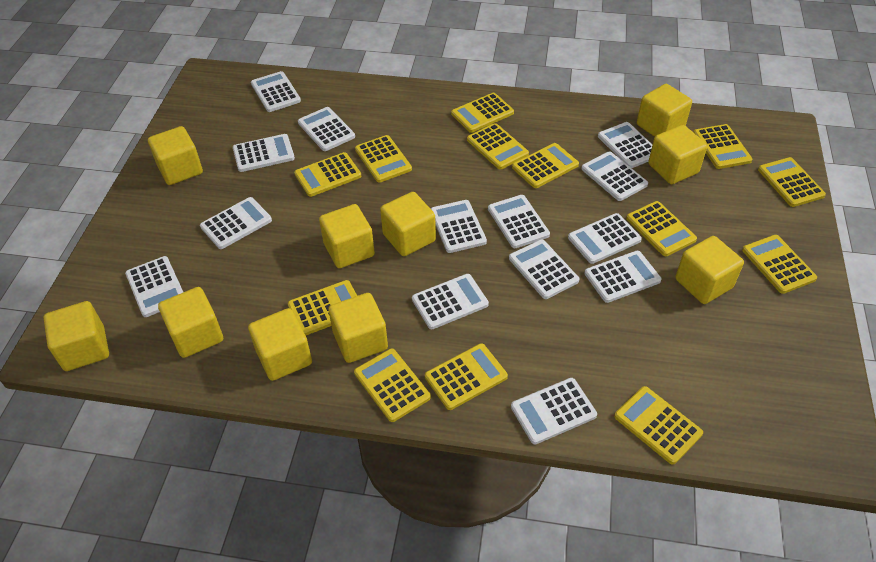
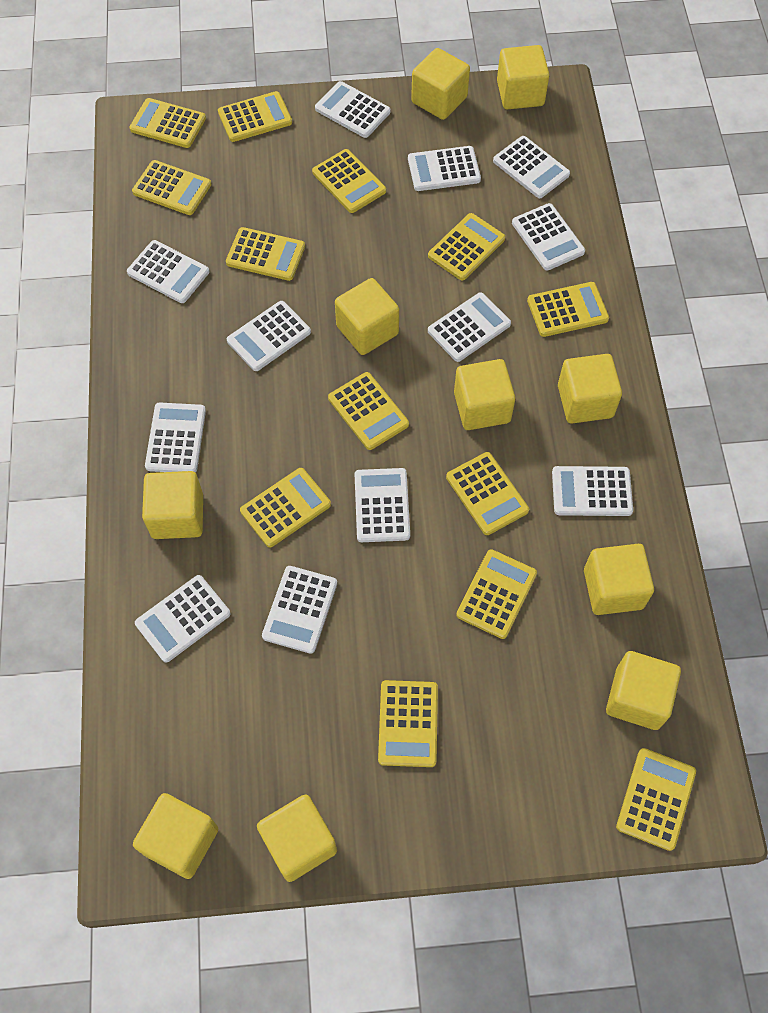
white calculator: [125,256,183,317] [200,197,272,249] [233,134,295,172] [251,71,301,112] [298,107,355,151] [412,274,489,329] [431,200,487,253] [488,195,550,248] [509,239,579,299] [511,378,597,444] [568,213,642,264] [581,151,648,201] [584,251,662,303] [598,122,652,168] = 14 -> [127,240,209,303] [135,575,230,663] [145,403,206,473] [227,301,311,371] [262,566,337,654] [315,81,391,138] [355,468,410,542] [408,146,481,191] [428,292,511,362] [493,136,570,198] [512,203,585,271] [552,466,633,516] = 12

